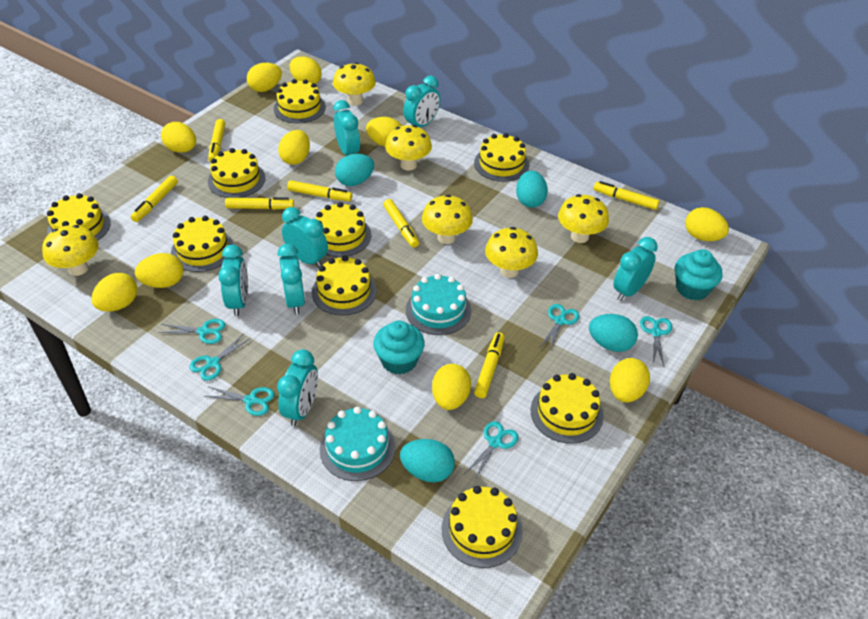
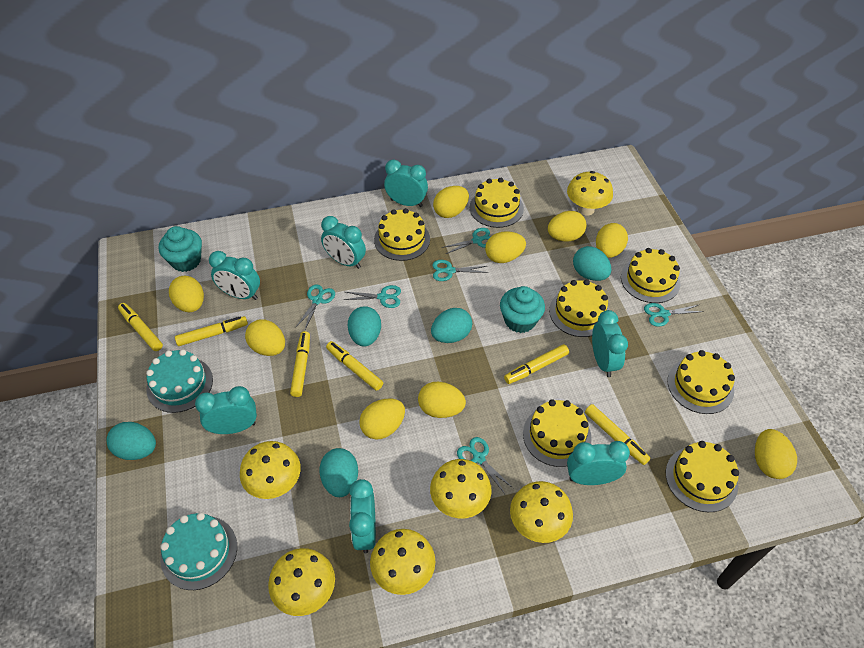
turquoise egg: [335,154,374,186] [400,439,455,482] [516,170,548,208] [589,314,638,352] = 4 -> [106,422,156,460] [319,448,358,497] [348,306,381,347] [431,308,472,343] [573,246,612,281] = 5
yellow cake: [47,193,111,241] [171,216,234,272] [208,148,265,198] [274,79,326,123] [312,256,377,316] [315,202,371,257] [441,486,523,568] [474,133,530,182] [531,373,604,444] = 9 -> [374,208,430,261] [470,178,524,228] [523,399,592,467] [549,280,610,337] [621,248,680,303] [666,441,739,512] [667,350,735,414] = 7
yellow egg: [91,273,137,312] [135,253,183,288] [161,122,196,153] [247,63,282,92] [278,130,310,165] [290,56,322,84] [366,117,402,147] [432,364,471,410] [610,358,650,402] [685,207,729,241] = 10 -> [169,276,204,312] [245,319,285,356] [359,398,405,440] [418,382,466,418] [433,186,469,218] [485,231,526,263] [548,211,586,241] [596,223,628,258] [755,429,797,479] = 9
yellow marker: [131,176,178,222] [208,119,225,162] [225,197,294,210] [287,180,352,201] [383,199,419,248] [474,332,504,398] [593,181,660,210] = 7 -> [118,303,163,351] [175,316,248,346] [290,331,310,397] [326,341,383,391] [504,344,569,384] [585,404,650,465] = 6

